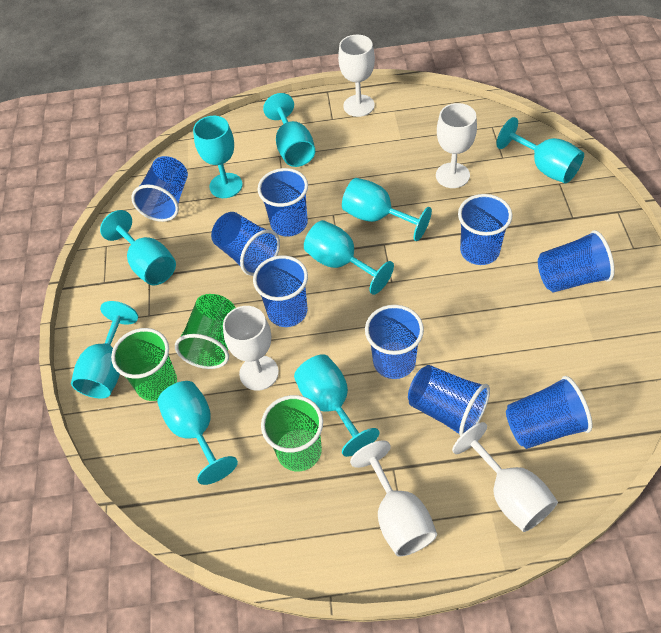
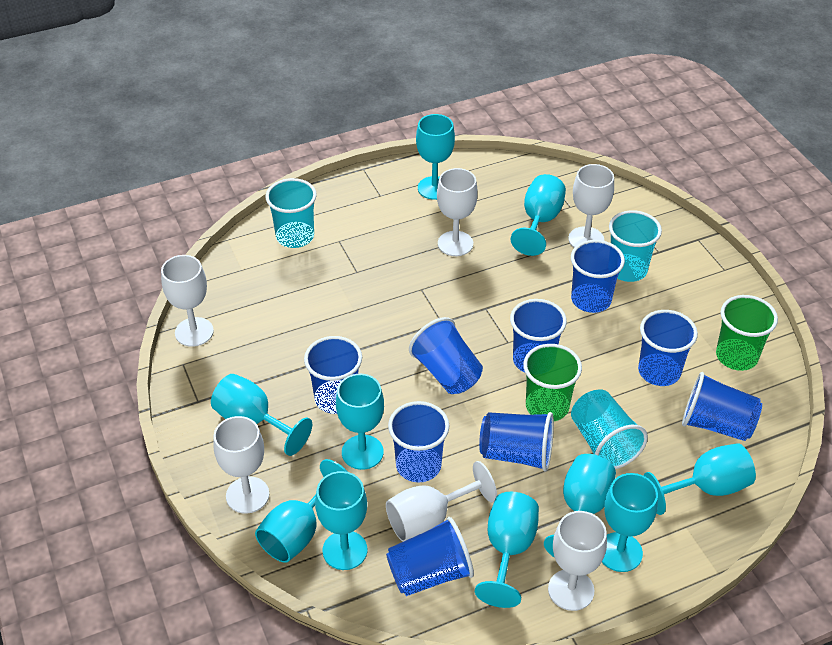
green cup: [111,328,177,401] [175,294,236,369] [261,395,323,472] = 3 -> [523,344,582,421] [716,295,778,371] = 2
turquoise cup: none = 0 -> [265,178,317,248] [571,389,648,469] [609,210,662,282] = 3
turquoise goblet: [71,301,138,398] [100,210,176,286] [157,381,238,485] [193,116,243,198] [263,93,315,167] [294,354,379,457] [304,220,394,295] [342,178,432,241] [496,117,584,183] = 9 -> [211,374,312,456] [255,459,348,563] [315,471,367,570] [336,374,384,470] [416,114,455,200] [475,492,539,608] [511,174,566,256] [544,454,616,558] [602,473,658,572] [643,443,756,515] = 10
white goblet: [223,306,279,391] [338,35,375,117] [350,440,437,557] [436,103,477,188] [452,422,558,532] = 5 -> [161,255,214,347] [213,416,269,514] [386,461,497,542] [437,168,478,256] [548,511,607,611] [568,164,614,248] = 6

